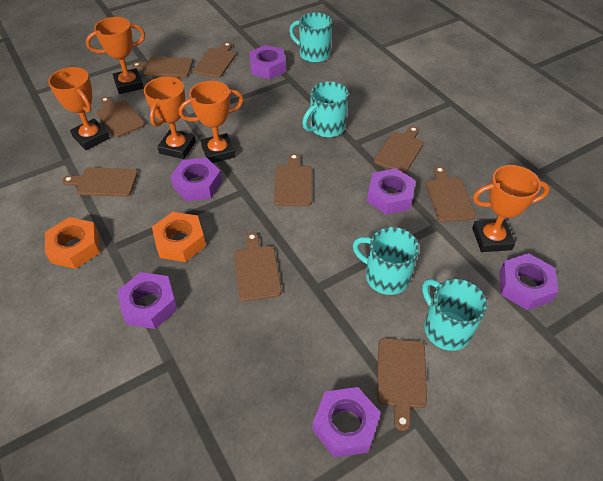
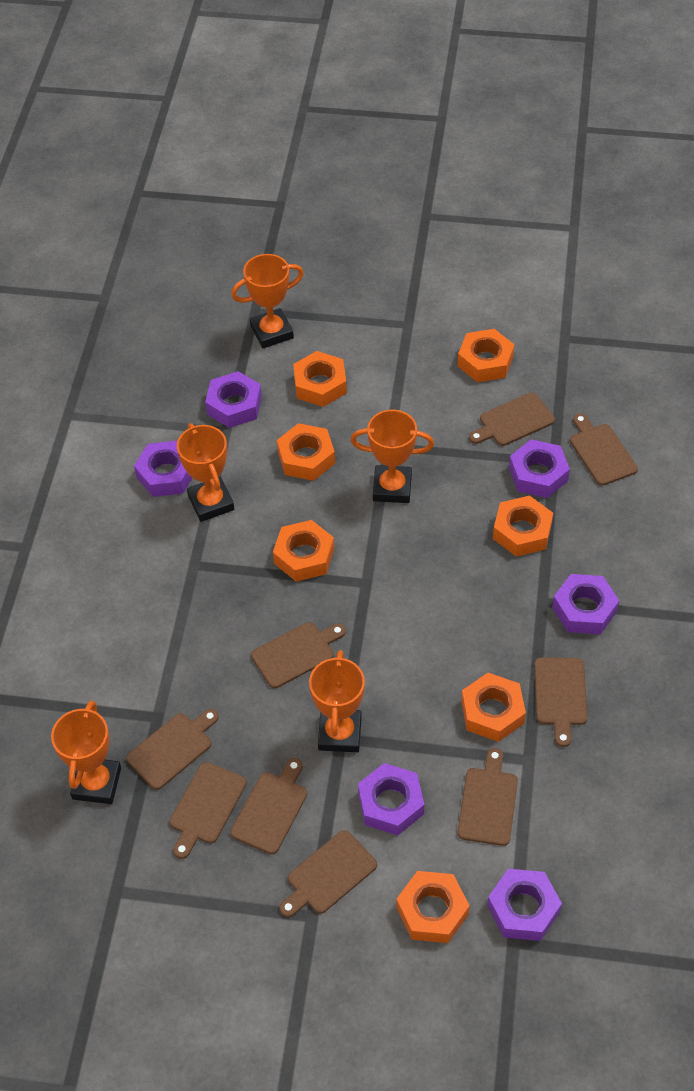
orange nut: [45,217,100,269] [152,212,206,262] = 2 -> [273,520,334,582] [277,423,335,481] [293,351,347,407] [396,871,470,943] [458,329,515,382] [461,673,526,742] [493,495,553,557] = 7
turquoise mug: [289,12,332,63] [302,81,349,138] [353,227,419,295] [422,279,487,351] = 4 -> none = 0

